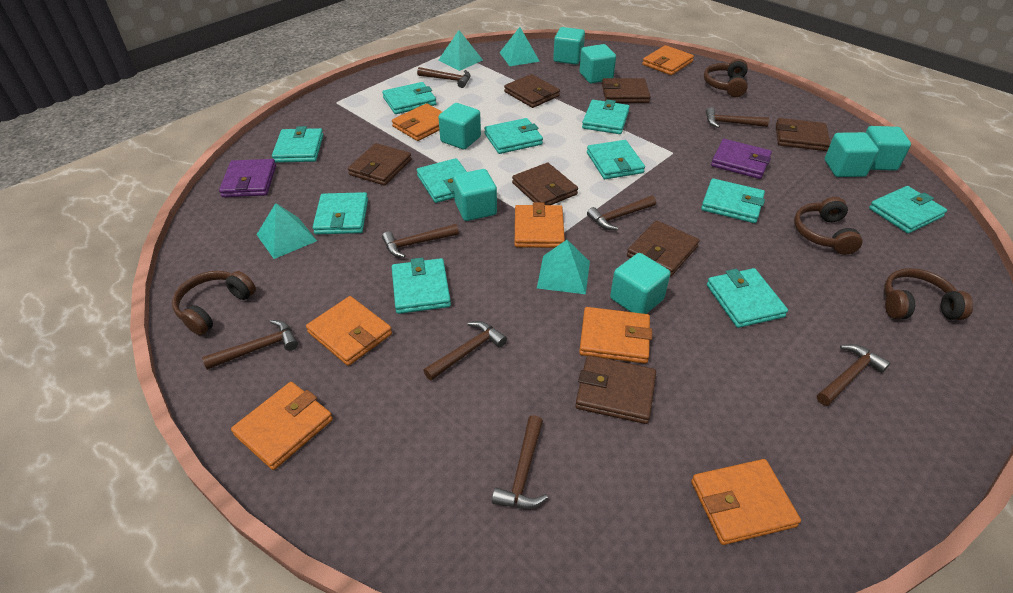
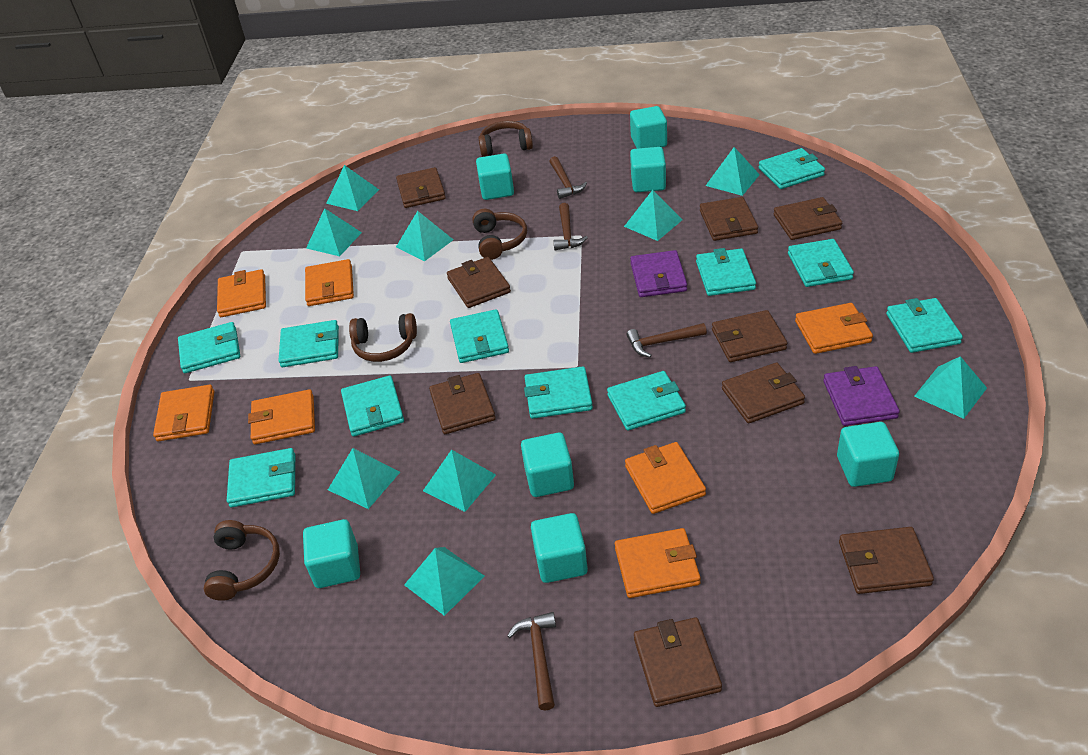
brown hammer: [202,320,298,370] [382,224,459,258] [417,67,470,88] [423,321,507,381] [492,415,548,509] [587,195,656,230] [706,107,769,128] [817,344,891,406] = 8 -> [507,612,556,710] [549,156,587,199] [553,203,588,250] [626,323,707,358] = 4
brown wallet: [348,143,412,186] [504,74,560,108] [512,163,578,205] [575,355,656,424] [602,78,651,103] [627,220,700,277] [776,118,830,151] = 7 -> [396,167,446,208] [429,373,496,434] [447,257,511,308] [634,617,722,707] [700,197,758,241] [712,310,787,362] [722,362,805,423] [773,197,842,240] [839,527,934,594] = 9
turquoise pyramid: [256,203,317,259] [438,30,483,71] [499,27,540,66] [537,240,590,294] = 4 -> [306,208,362,256] [326,165,379,211] [328,448,400,509] [396,211,454,261] [404,547,484,616] [423,450,496,512] [624,190,682,241] [705,147,760,196] [914,356,987,419] = 9

